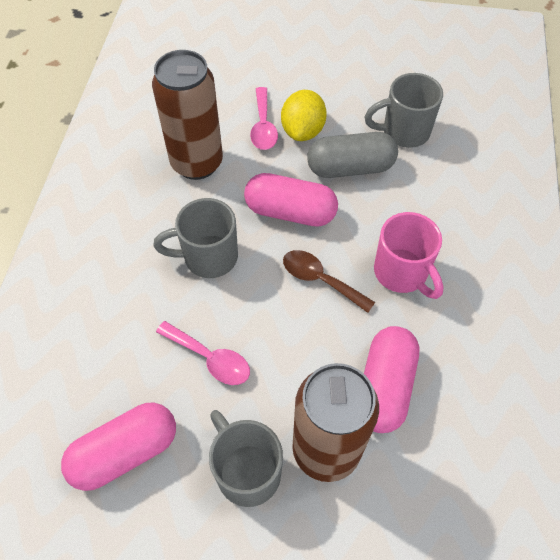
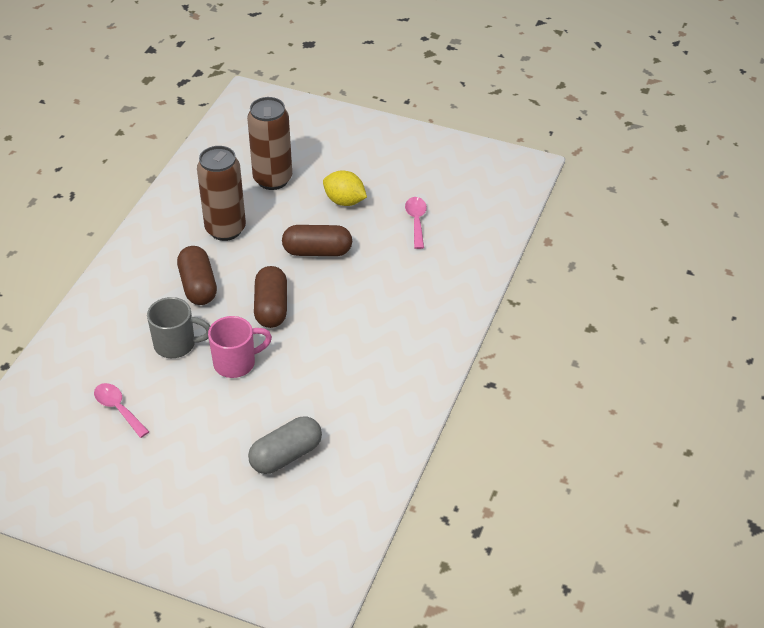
brown capsule: none = 0 -> [177,246,217,305] [254,266,287,328] [282,225,352,256] = 3
brown spoon: [283,250,375,313] = 1 -> none = 0
grey mug: [153,198,238,278] [209,410,283,507] [364,73,443,148] = 3 -> [147,297,210,358] = 1
pink capsule: [61,403,176,491] [244,173,338,227] [364,326,419,433] = 3 -> none = 0

